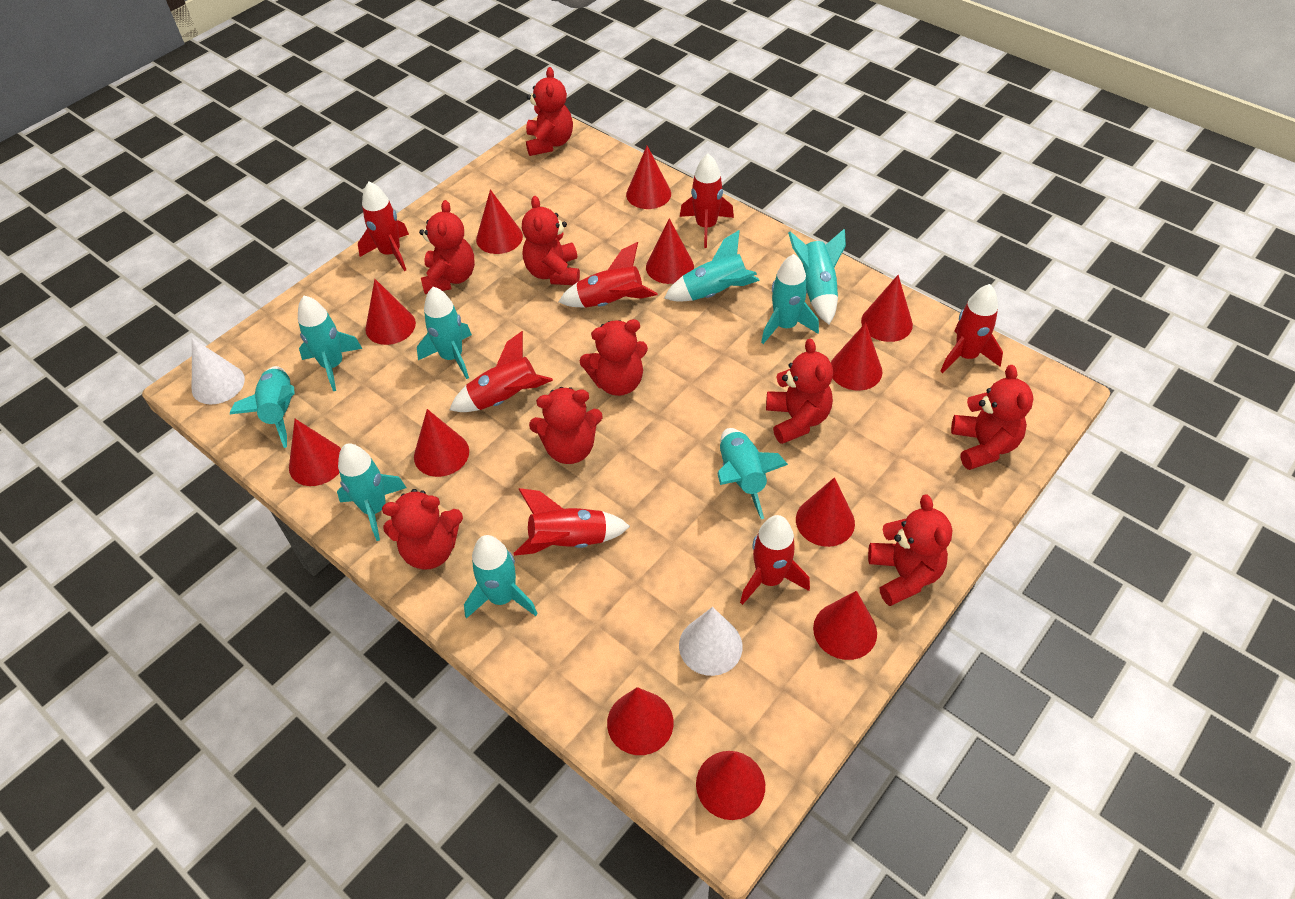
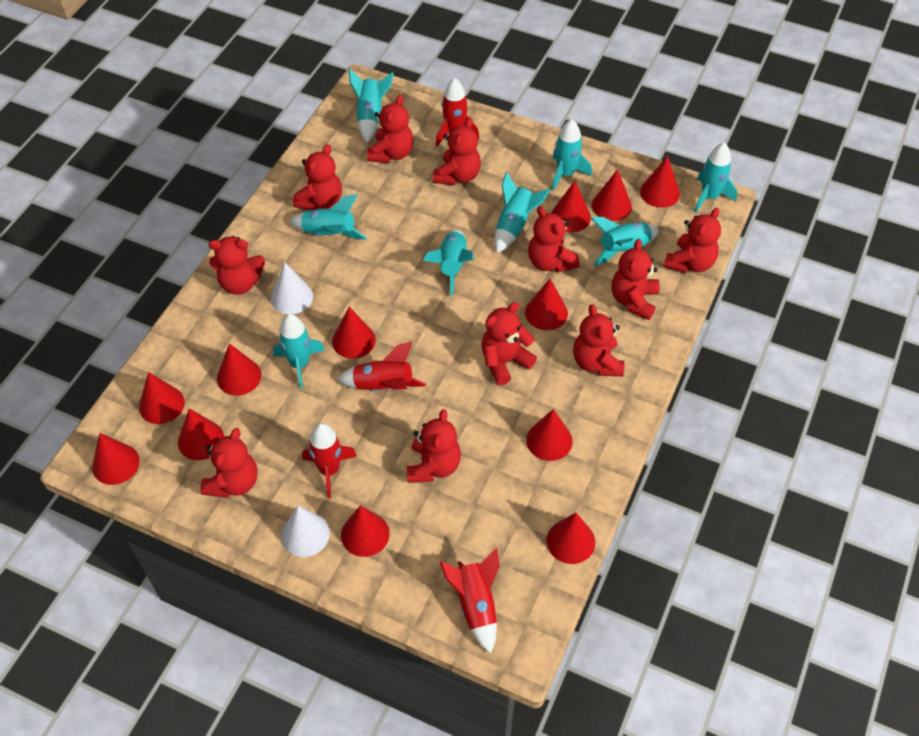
red rocket: [358,181,409,271] [449,331,553,412] [513,488,630,556] [559,242,658,308] [680,154,734,248] [740,515,810,605] [940,284,1003,373] = 7 -> [302,423,357,498] [337,341,426,391] [436,78,480,146] [440,548,499,654] = 4
red teddy bear: [382,489,463,570] [419,200,475,294] [522,196,580,285] [526,67,573,156] [529,387,603,464] [579,319,648,396] [766,338,833,444] [868,495,952,606] [951,365,1034,470] = 9 -> [200,428,258,498] [208,236,265,295] [293,144,342,210] [367,95,413,163] [407,409,461,483] [433,118,481,185] [481,302,537,385] [528,206,580,273] [573,304,624,376] [612,239,660,320] [664,208,721,273] = 11
turquoise rocket: [230,366,295,448] [298,296,362,391] [337,443,407,541] [417,287,472,379] [464,535,538,619] [664,230,760,302] [717,428,788,519] [761,254,819,344] [788,229,846,324] = 9 -> [273,314,325,389] [290,194,367,240] [349,69,394,142] [423,230,473,296] [495,172,550,253] [552,119,592,191] [591,217,659,266] [694,143,737,213] = 8

